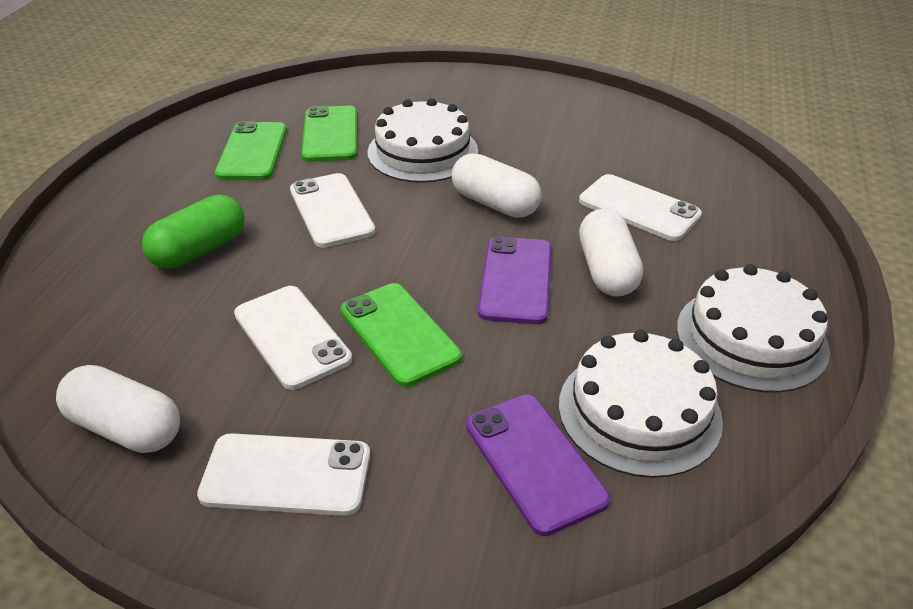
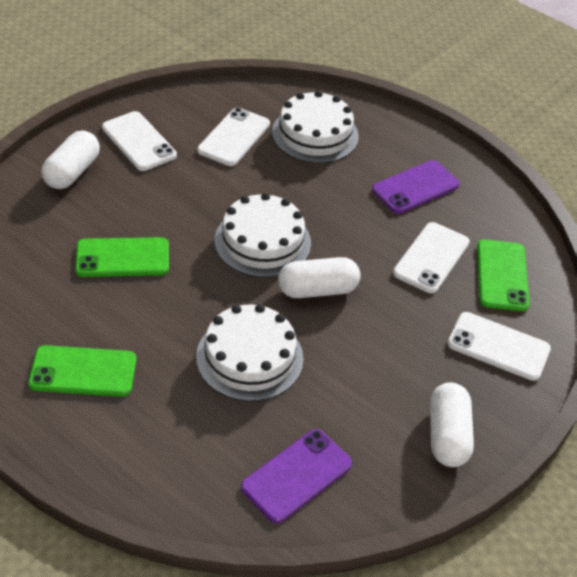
green capsule: [142,195,245,269] = 1 -> none = 0

